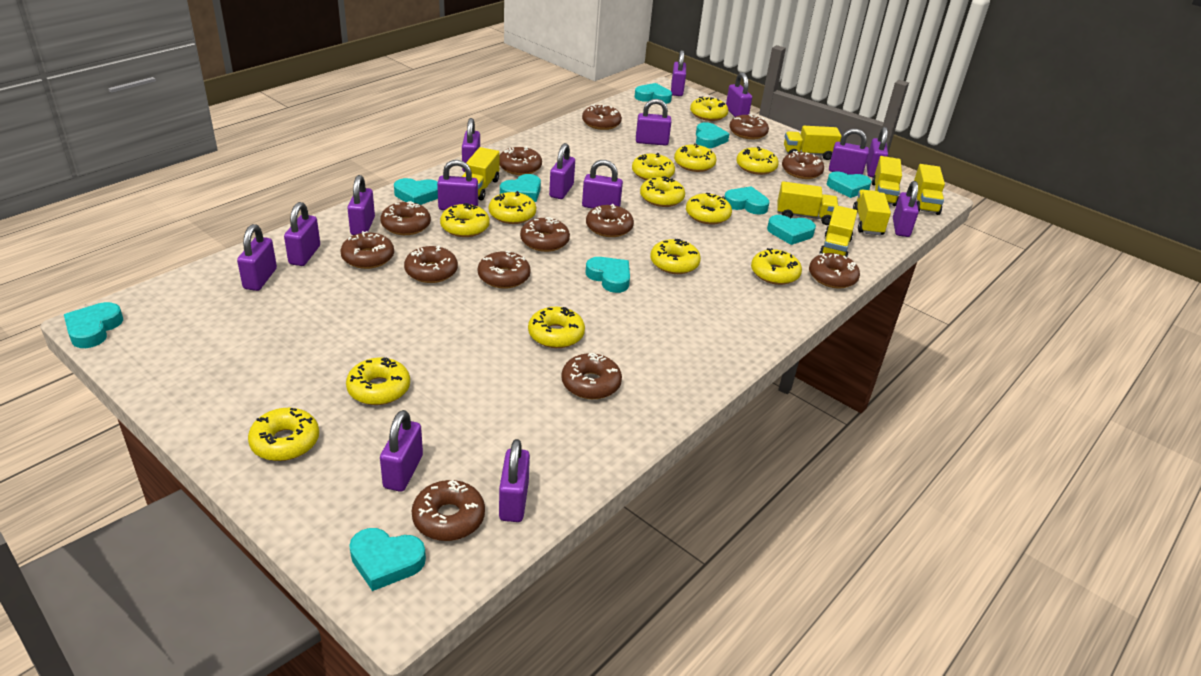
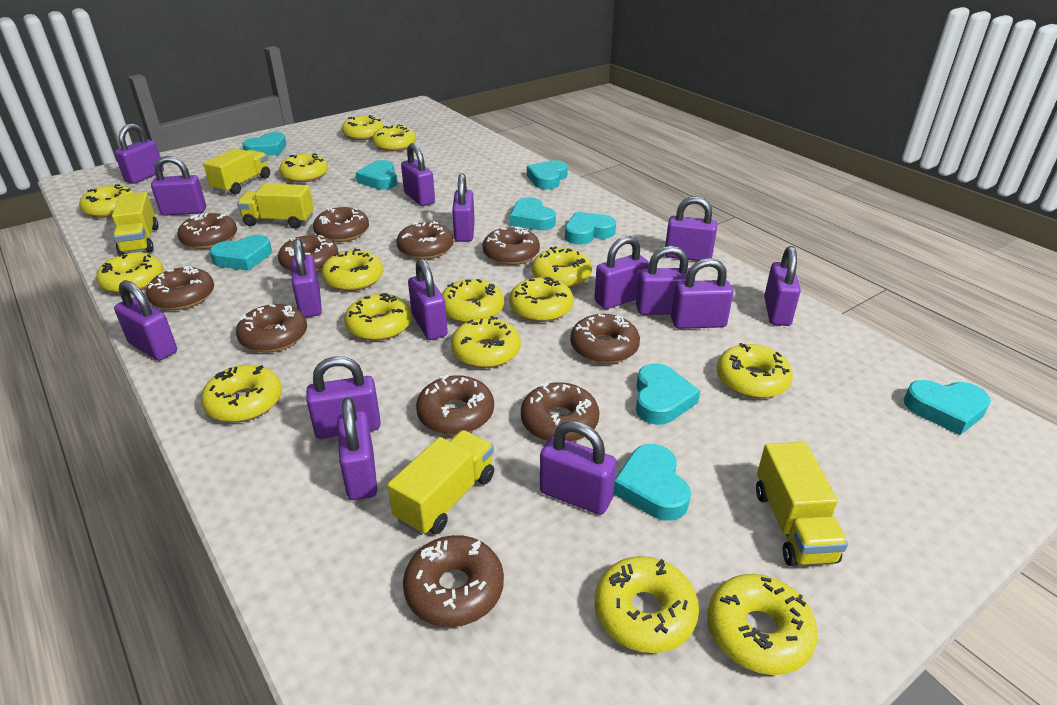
brown donut: [341,231,394,269] [380,201,431,235] [404,245,458,283] [412,480,485,541] [478,251,531,289] [500,146,542,175] [520,217,570,252] [561,353,622,399] [582,104,622,130] [586,204,634,237] [729,114,769,140] [782,151,824,179] [809,253,860,288] = 13 -> [146,266,214,310] [178,213,237,249] [236,304,307,352] [278,235,338,272] [313,207,369,242] [396,221,454,259] [403,535,504,627] [416,375,494,435] [483,227,540,265] [521,382,600,442] [570,314,640,364] = 11
turquoise heart: [64,302,123,348] [349,528,426,591] [394,178,438,205] [500,174,541,202] [585,257,630,293] [635,83,672,104] [696,122,729,148] [724,186,769,215] [767,215,816,245] [827,172,872,198] = 10 -> [210,235,272,271] [242,132,287,156] [356,160,397,190] [510,197,556,230] [527,160,568,189] [565,212,616,245] [613,444,691,521] [636,363,700,425] [904,380,991,435] = 9
yellow donut: [248,408,319,461] [346,357,410,405] [440,203,490,237] [489,191,536,224] [528,307,585,348] [632,153,675,180] [640,176,685,207] [650,239,701,274] [674,143,716,172] [686,193,732,224] [690,96,728,121] [736,146,779,175] [751,248,802,285] = 13 -> [79,184,135,218] [96,252,164,293] [201,365,282,422] [279,153,328,182] [321,248,383,291] [341,115,384,140] [344,293,412,341] [372,124,416,151] [442,279,504,323] [451,316,521,368] [509,277,573,322] [532,246,592,288] [595,556,699,653] [707,574,818,675] [717,343,793,398] = 15
yellow truck: [462,147,500,201] [777,181,838,225] [784,126,842,160] [819,205,857,257] [853,189,891,235] [872,156,902,206] [914,164,945,215] = 7 -> [112,192,159,254] [203,148,270,195] [237,183,314,228] [387,430,494,535] [756,442,848,566] = 5

